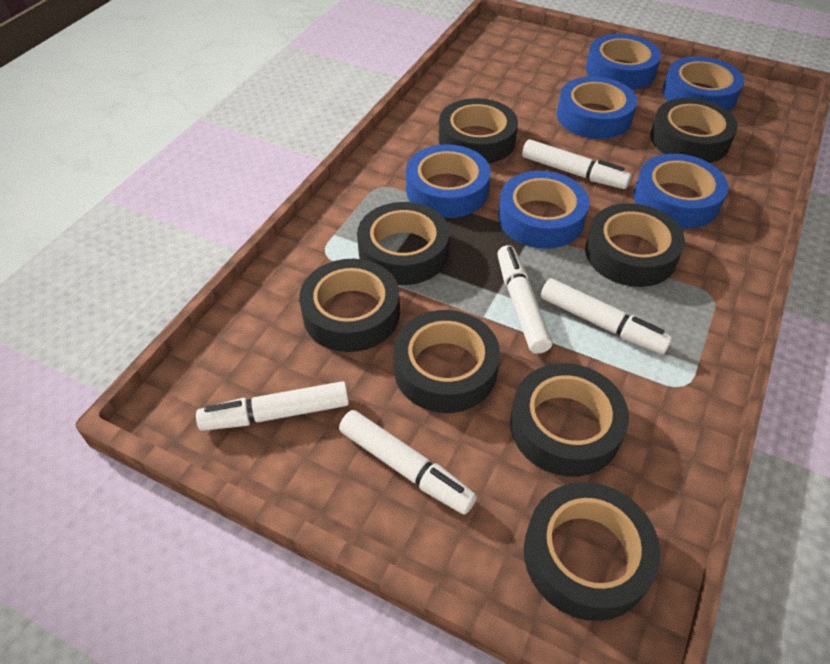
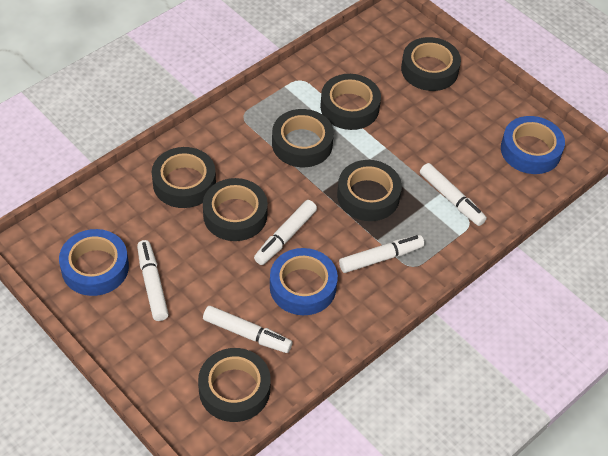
black tape: [299,259,400,352] [357,202,449,285] [393,310,500,413] [439,98,518,164] [510,363,629,477] [524,482,660,621] [585,203,685,287] [650,98,738,163] = 8 -> [152,147,216,208] [198,348,271,422] [203,178,268,241] [272,109,334,167] [320,74,381,130] [337,160,402,221] [401,37,461,91] = 7
blue tape: [406,144,491,218] [498,171,589,249] [557,76,637,139] [586,34,661,90] [634,154,728,229] [662,56,744,111] = 6 -> [59,229,129,296] [270,248,338,315] [501,116,565,174] = 3

